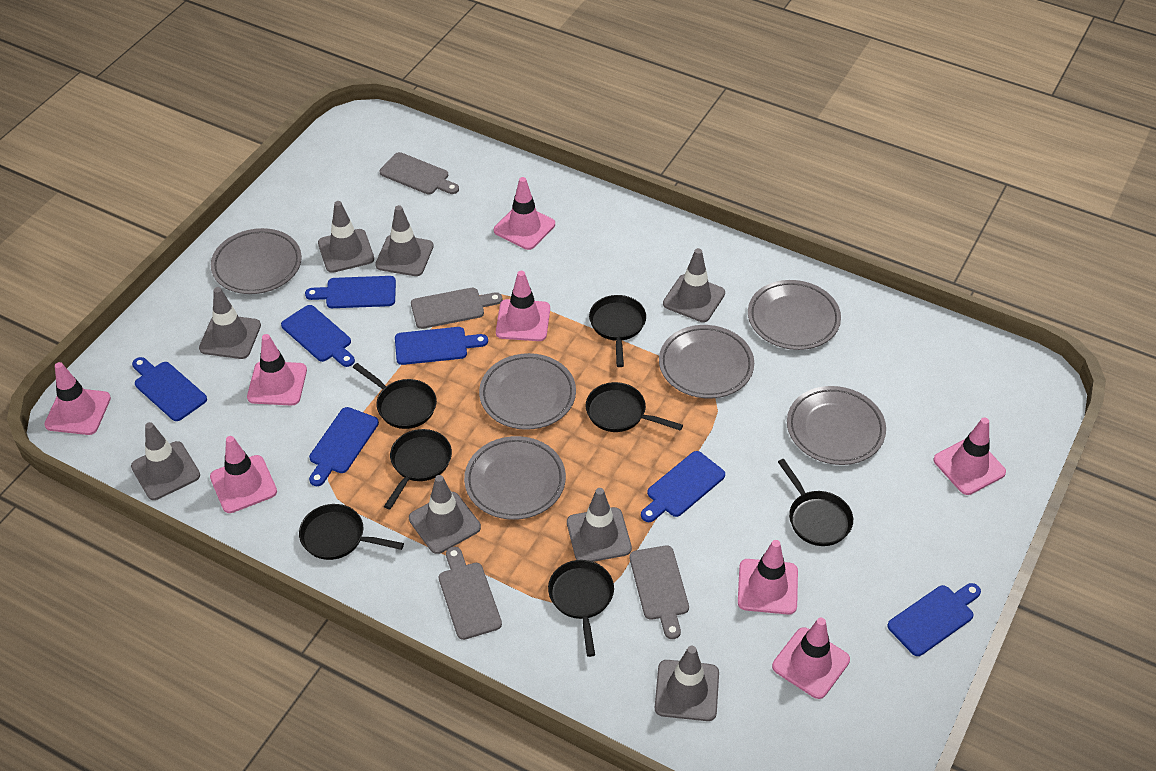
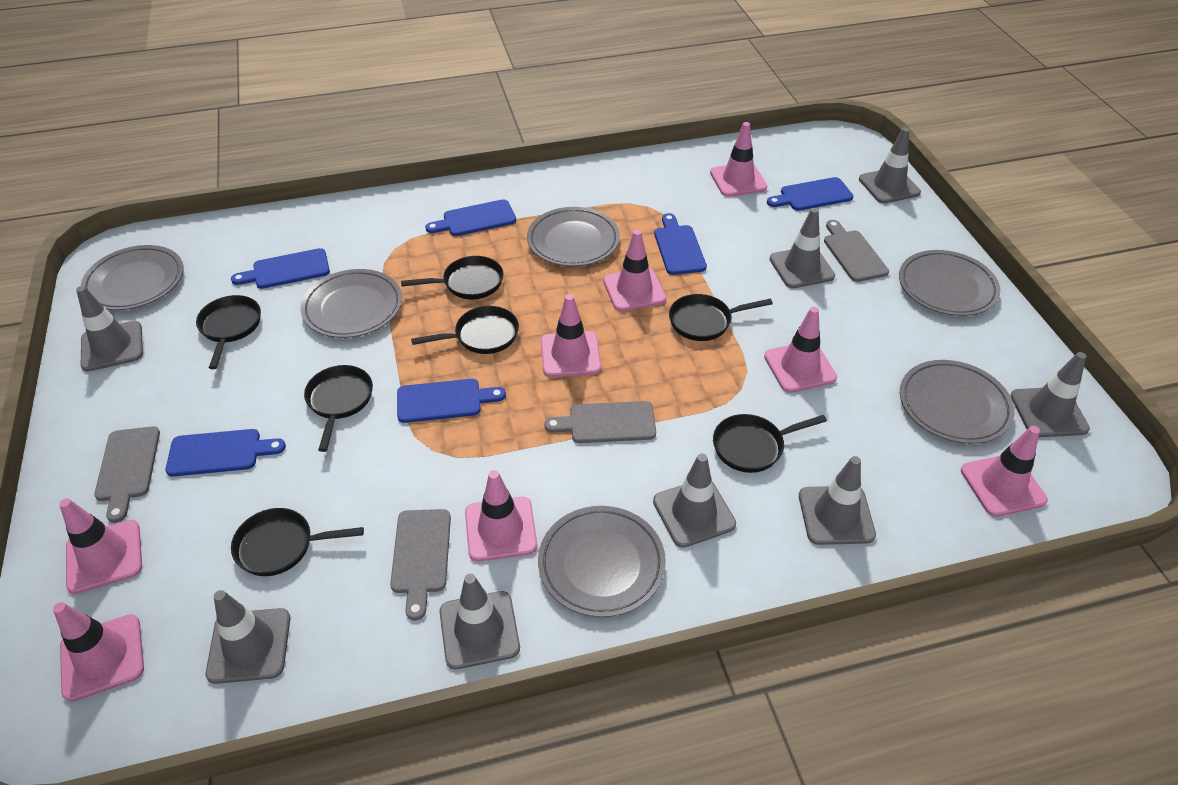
blue cutting board: [132,357,207,421] [281,305,355,367] [305,276,396,308] [309,407,379,486] [395,327,488,365] [641,451,725,522] [887,583,981,656] = 7 -> [165,429,286,477] [231,248,330,289] [397,379,506,423] [425,199,516,236] [654,213,707,275] [767,177,853,211] = 6

